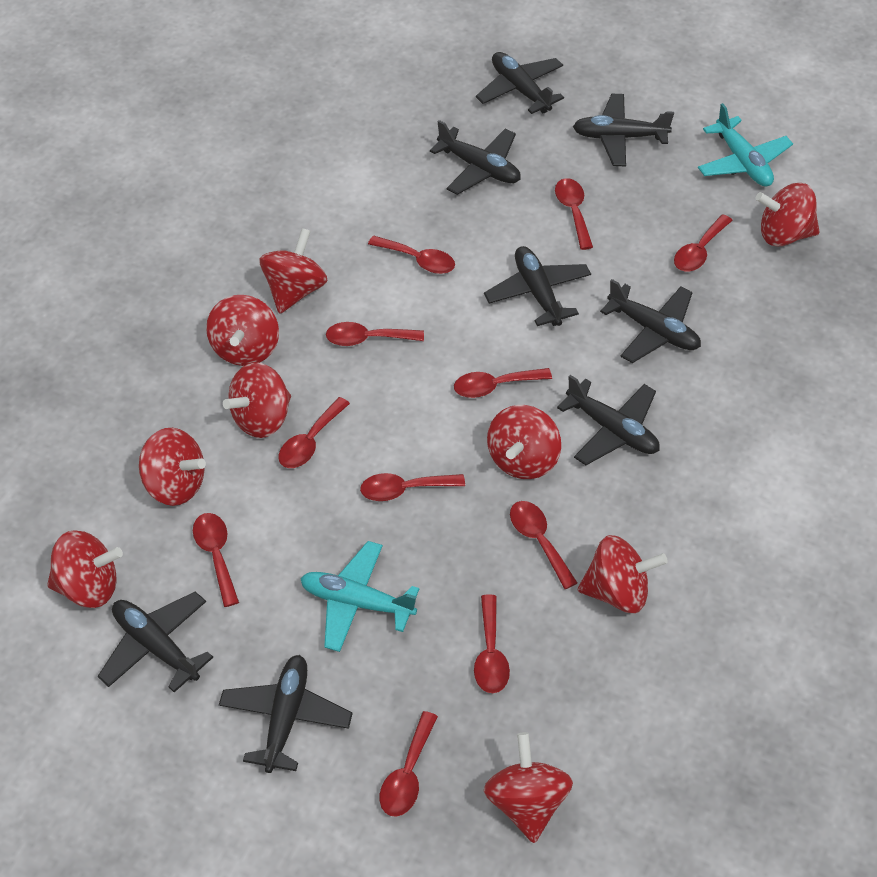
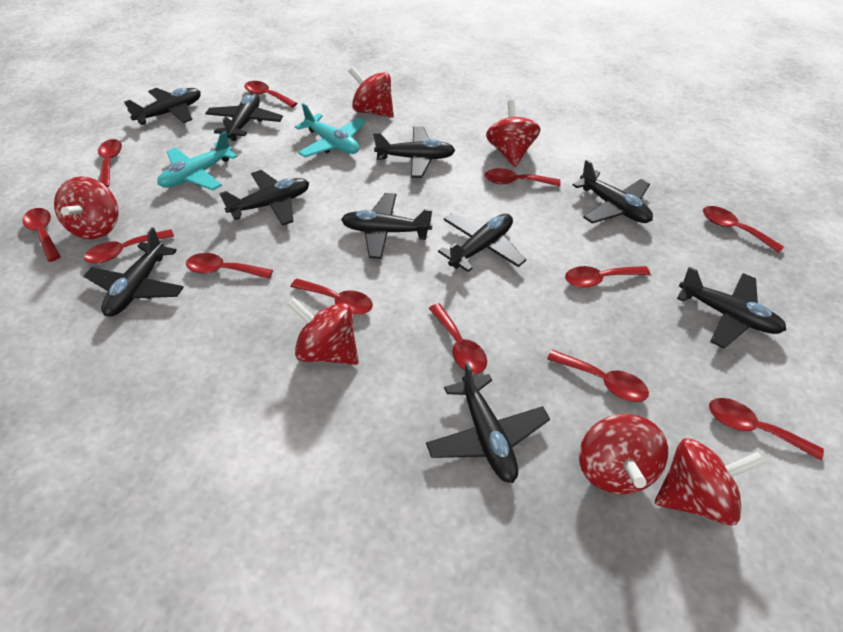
black plane: [98,591,213,692] [219,655,353,773] [430,120,521,195] [476,52,564,114] [484,246,591,326] [557,375,660,465] [573,94,674,166] [600,279,701,363] = 8 -> [84,227,184,317] [124,88,201,125] [205,93,283,141] [219,170,309,226] [341,193,432,259] [373,127,455,178] [426,362,550,483] [438,213,526,272] [573,159,653,223] [677,267,786,349] = 10
red spinning top: [47,530,123,608] [139,428,206,506] [206,295,279,366] [223,362,291,438] [259,228,327,314] [484,732,573,843] [487,405,561,479] [578,535,668,613] [756,183,819,246] = 9 -> [54,177,119,239] [287,298,359,365] [348,67,394,118] [486,100,541,167] [579,414,668,494] [655,438,765,525] = 6
red spoon: [193,513,239,607] [279,397,350,468] [326,322,424,346] [360,473,465,501] [368,235,455,274] [380,711,438,817] [454,368,552,398] [474,595,510,693] [510,501,578,589] [555,178,593,250] [674,214,733,271] = 11 -> [22,208,61,262] [84,229,174,263] [98,139,122,187] [186,253,273,279] [244,81,297,108] [291,278,373,315] [429,303,487,374] [485,168,561,187] [547,350,649,402] [565,266,650,288] [703,206,784,253] [709,398,824,461] = 12

